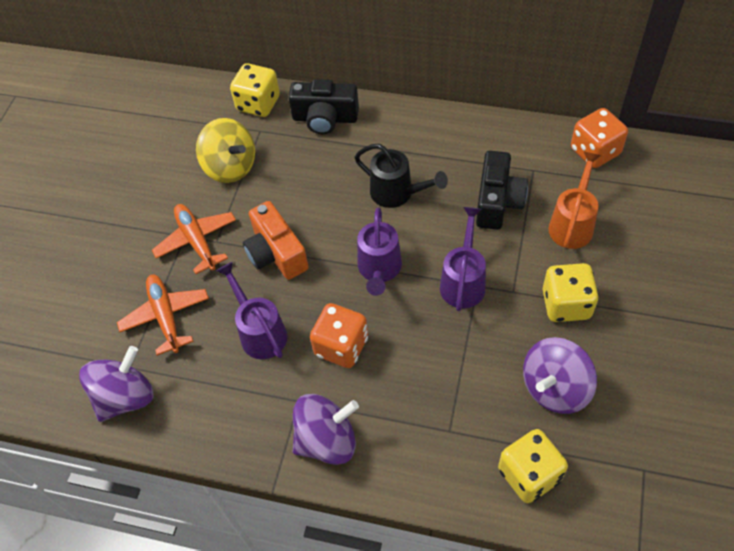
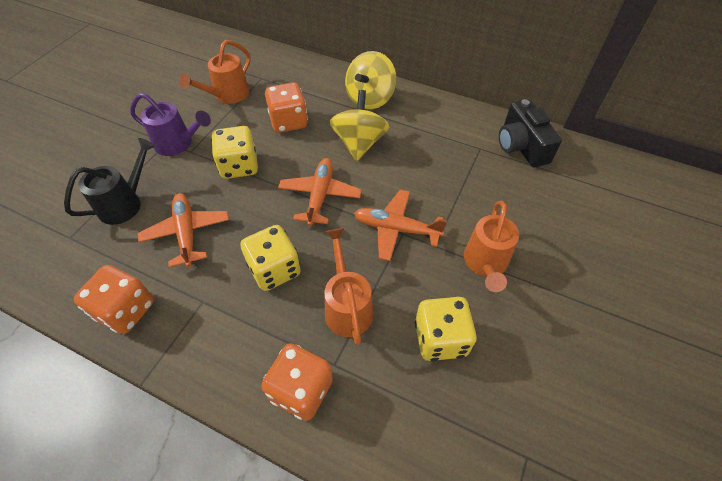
black camera: [288,79,359,134] [476,151,528,230] = 2 -> [499,99,562,167] = 1
orange camera: [243,201,309,280] = 1 -> none = 0
orange dice: [310,303,368,368] [571,108,628,168] = 2 -> [74,265,154,334] [261,343,333,421] [265,82,308,133] = 3
orange plane: [117,274,209,356] [152,204,236,274] = 2 -> [138,193,229,267] [278,158,362,226] [354,190,447,261] = 3
orange watering can: [548,152,601,249] = 1 -> [179,40,251,104] [324,228,373,345] [464,201,519,292] = 3
purple spinning top: [79,346,153,422] [293,394,359,465] [523,337,597,414] = 3 -> none = 0
purple watering can: [216,262,287,359] [357,208,402,296] [440,207,486,311] = 3 -> [130,93,211,156] = 1
yellow spinning top: [196,118,255,183] = 1 -> [330,90,390,161] [345,51,396,109] = 2

